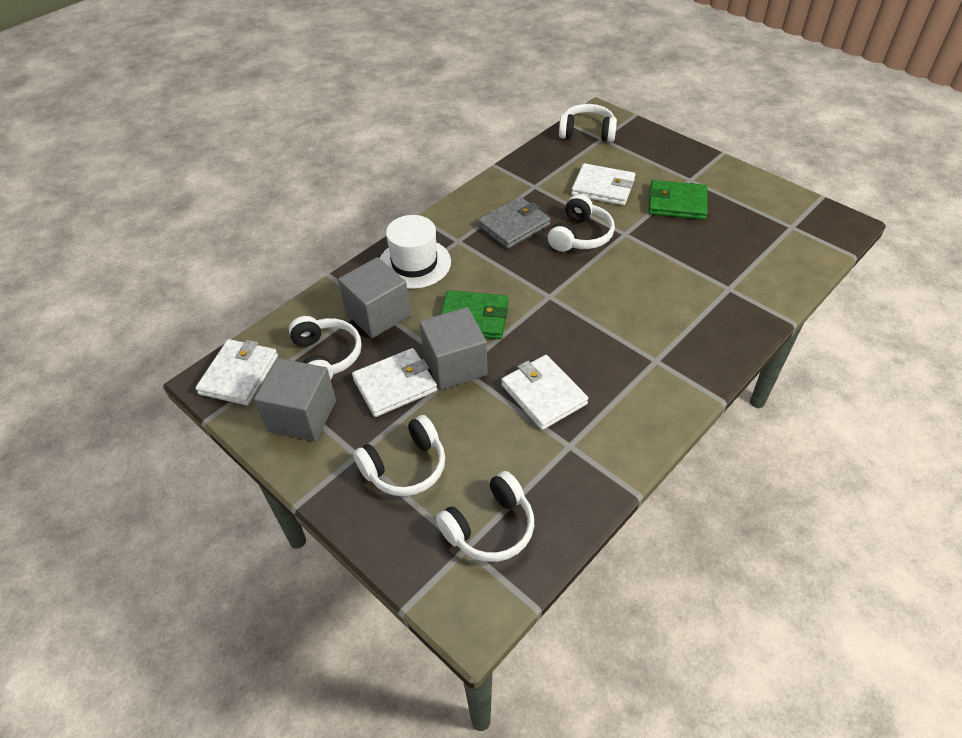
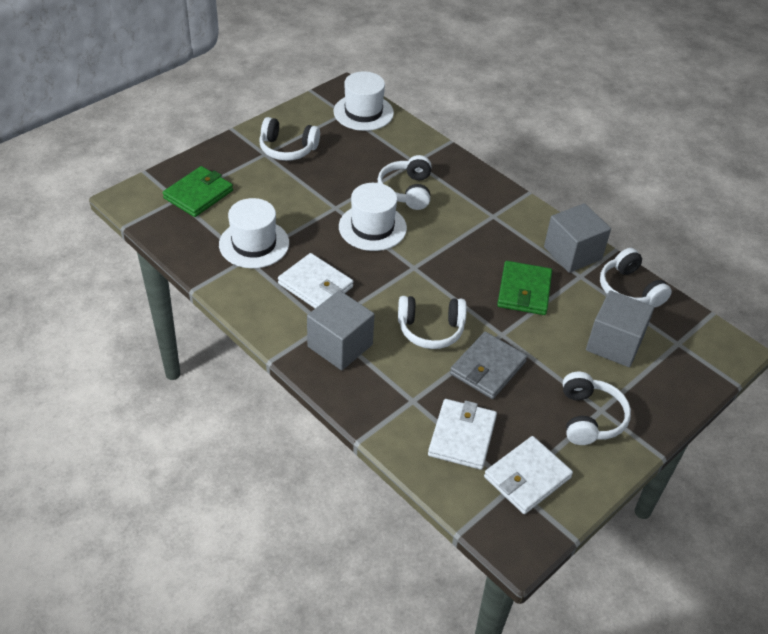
white hat: [380,215,451,289] = 1 -> [219,198,289,268] [334,71,394,131] [339,183,407,251] = 3
white wallet: [195,339,278,405] [352,348,437,417] [501,355,588,430] [571,163,635,205] = 4 -> [278,253,353,308] [428,399,497,470] [484,436,573,514] = 3

